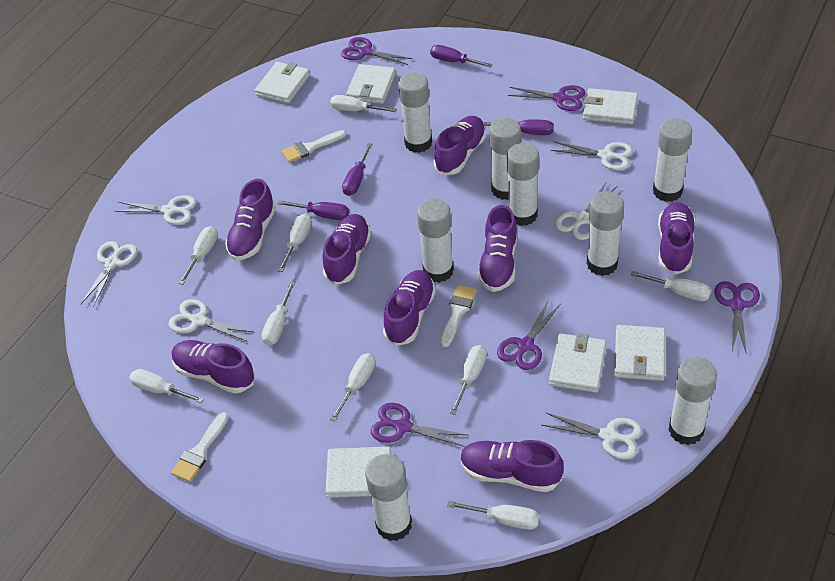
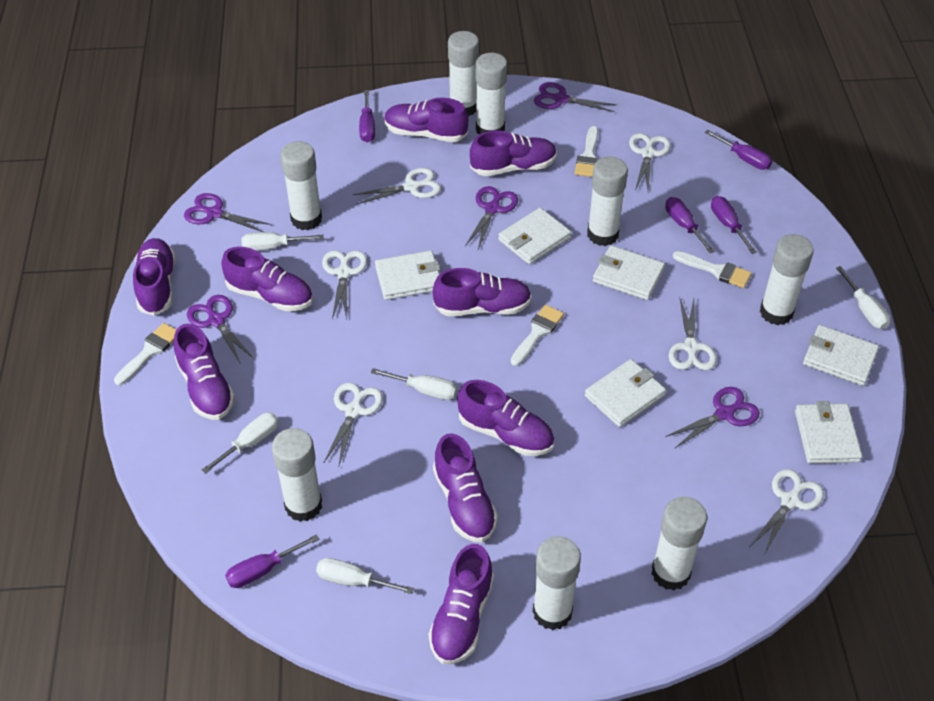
purple screwdriver: [278,200,349,220] [342,143,372,196] [430,45,492,67] [483,119,554,135] = 4 -> [225,534,319,588] [359,90,375,142] [665,197,715,253] [705,130,772,170] [711,196,757,254] = 5
purple shoe: [172,340,255,394] [225,179,276,261] [323,214,371,285] [383,270,436,346] [433,116,486,175] [460,440,563,492] [478,205,517,292] [658,202,696,275] = 8 -> [133,238,176,316] [174,324,235,420] [221,247,313,311] [384,98,468,142] [429,544,494,664] [433,268,532,316] [433,433,498,543] [457,380,554,456] [470,130,557,176] = 9
white brush: [171,412,229,482] [282,130,346,163] [440,285,477,347] = 3 -> [114,323,176,385] [511,305,564,366] [575,126,598,177] [673,251,752,288] = 4
white screwdriver: [129,369,204,403] [178,226,218,285] [262,281,295,346] [278,214,312,272] [330,95,397,112] [330,353,376,422] [447,501,539,530] [450,345,487,415] [630,271,711,301] = 9 -> [201,413,279,474] [241,232,324,251] [316,558,414,594] [371,368,457,400] [836,266,890,329] = 5

